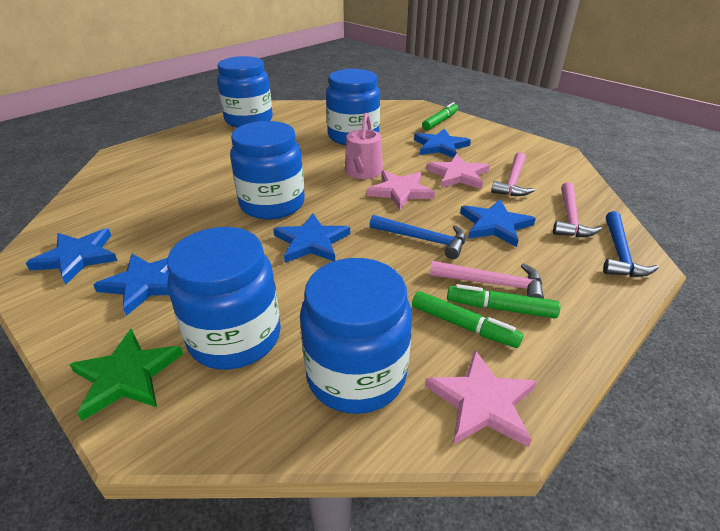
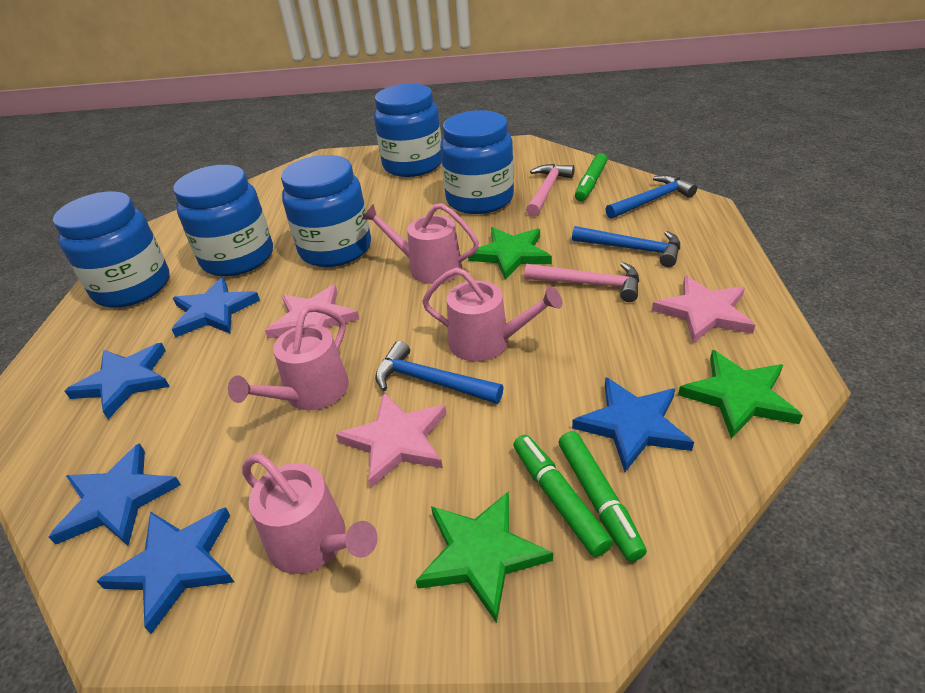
blue hammer: [370,215,466,259] [603,211,659,277] = 2 -> [375,341,503,404] [572,226,680,267] [605,175,697,219] = 3
green star: [69,328,183,421] = 1 -> [416,491,553,623] [468,227,552,280] [678,350,803,439] = 3
pink hammer: [430,261,544,299] [491,152,535,196] [553,182,602,237] = 3 -> [524,262,639,302] [526,164,575,216] = 2
pink watering can: [345,113,383,179] = 1 -> [228,305,349,411] [242,454,378,574] [362,203,479,284] [422,267,562,362] = 4

